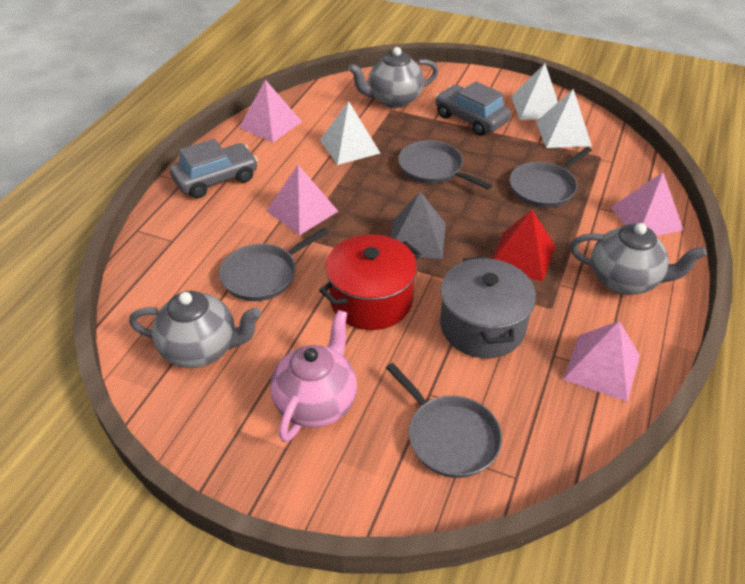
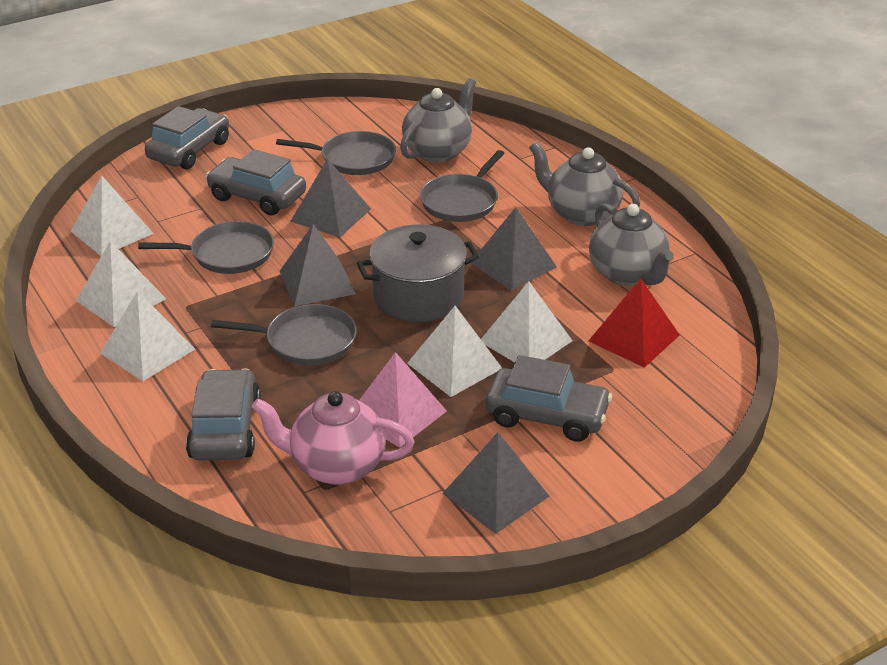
grey car: [170,139,258,198] [435,81,511,136] = 2 -> [145,106,229,169] [186,369,261,460] [206,149,306,215] [486,355,612,442] = 4
grey pyramid: [391,192,446,259] = 1 -> [280,224,356,306] [290,159,371,237] [442,432,549,534] [471,207,557,291] = 4
pink pyramid: [239,80,302,143] [266,165,338,235] [563,321,640,402] [611,172,684,236] = 4 -> [359,352,447,448] = 1
red pot: [319,234,421,330] = 1 -> none = 0
white pyramid: [320,101,380,165] [511,63,558,120] [536,89,592,148] = 3 -> [71,176,154,256] [76,241,166,327] [100,291,195,381] [407,306,502,397] [481,281,573,363] = 5

